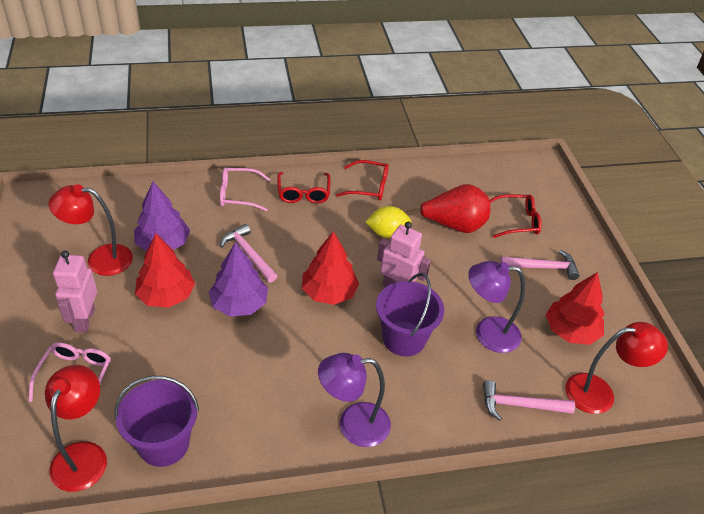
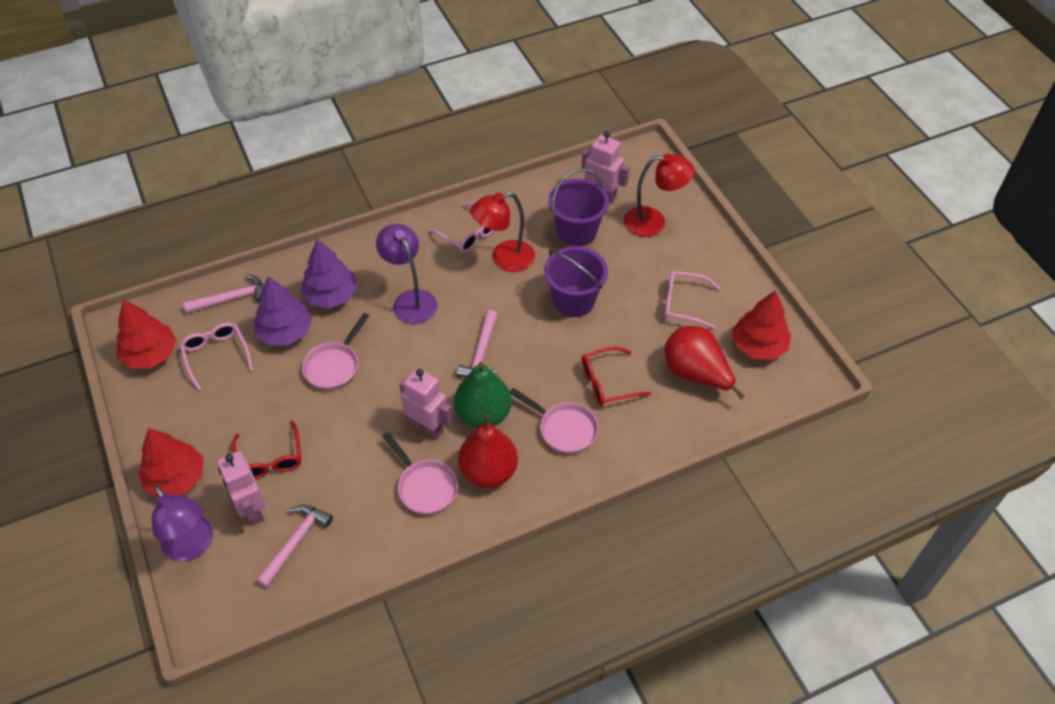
green pear: none = 0 -> [454,362,512,428] = 1
pink glasses: [28,342,111,402] [220,167,270,211] = 2 -> [180,323,253,391] [429,202,494,253] [664,271,720,329] = 3
pink pan: none = 0 -> [302,313,369,390] [382,432,458,515] [510,388,598,454] = 3
pink robot: [53,250,97,333] [377,222,431,287] = 2 -> [217,451,266,525] [399,368,452,439] [581,131,629,204] = 3
red glasses: [277,172,331,203] [336,160,389,201] [489,194,542,238] = 3 -> [232,420,301,479] [582,346,651,406] = 2
red lamp: [45,365,107,492] [49,184,133,276] [565,322,668,414] = 3 -> [470,192,535,272] [624,153,695,237] = 2
red pear: [407,184,490,233] = 1 -> [458,414,518,488] [665,326,745,399] = 2
yellow lemon: [366,206,411,238] = 1 -> none = 0

